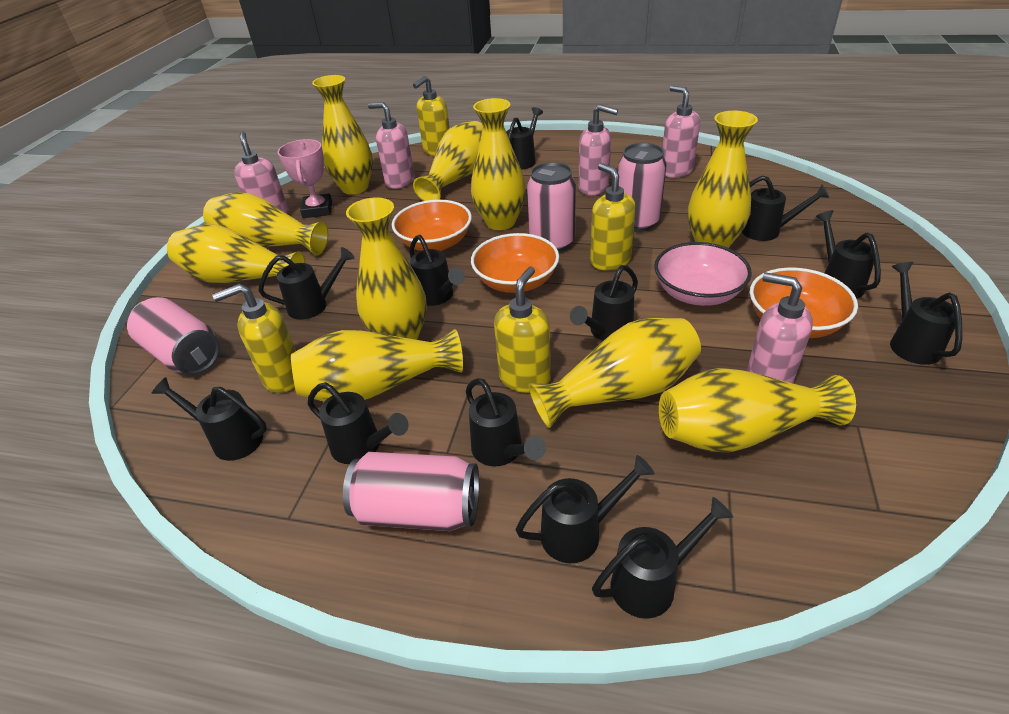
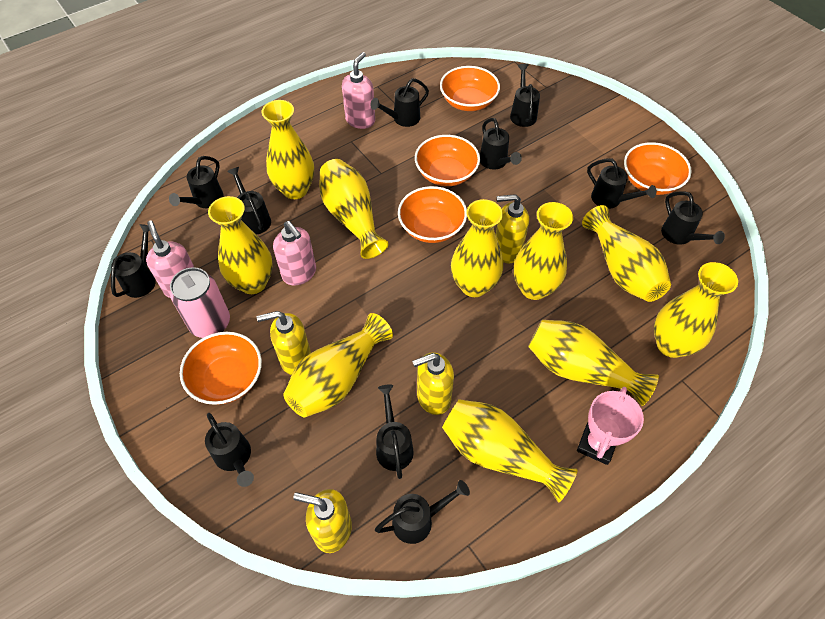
black watering can: [151,377,267,461] [258,247,355,320] [308,382,408,464] [409,235,465,306] [466,378,546,467] [506,107,543,170] [516,455,654,563] [570,265,638,341] [592,497,733,619] [742,175,830,241] [816,210,881,299] [890,262,963,365] = 12 -> [111,224,156,298] [169,156,224,208] [205,413,254,487] [227,167,271,235] [370,78,429,127] [375,480,470,544] [376,384,414,479] [480,118,522,170] [510,64,540,127] [587,158,656,209] [661,191,725,245] = 11
orange bowl: [392,200,472,251] [471,233,559,293] [750,268,858,338] = 3 -> [180,332,262,405] [398,186,467,243] [415,135,480,186] [440,66,500,111] [624,142,692,195] = 5
pink bowl: [654,242,752,306] = 1 -> none = 0
pink can: [127,297,220,375] [343,452,479,531] [527,162,576,252] [618,143,667,232] = 4 -> [170,267,230,338] = 1
pink soap dispenser: [234,132,289,214] [368,102,415,189] [578,104,618,195] [662,85,700,178] [746,272,813,383] = 5 -> [146,221,194,298] [273,221,316,285] [342,52,375,129] = 3

